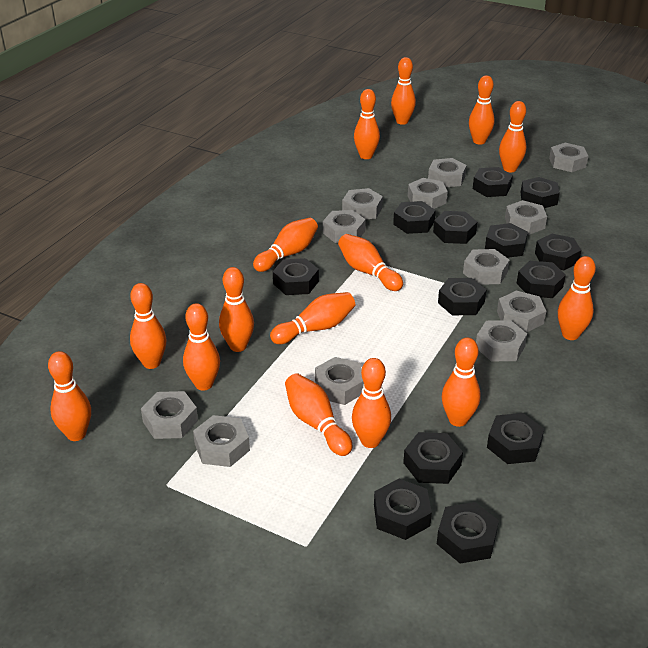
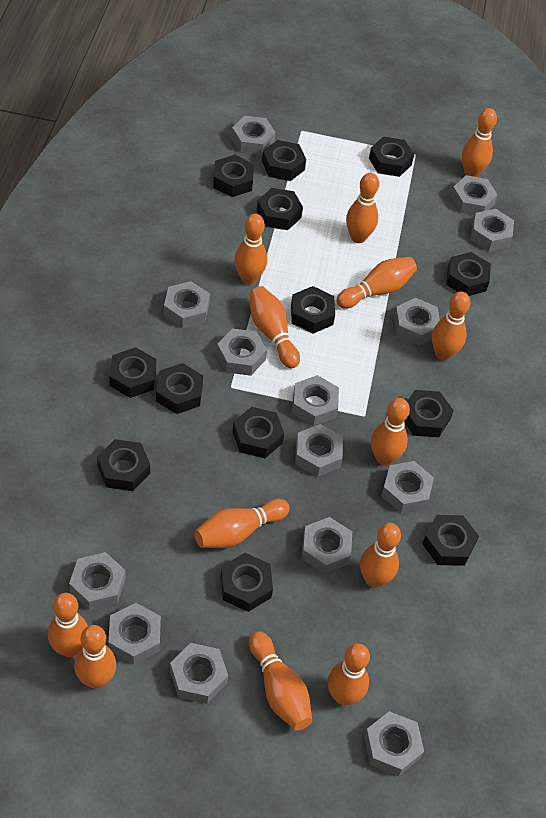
grey nut: [141,391,198,439] [193,415,250,467] [315,357,364,405] [323,210,366,243] [342,188,383,219] [408,178,448,209] [428,158,467,187] [463,249,510,285] [476,320,527,361] [497,290,546,333] [505,200,547,235] [549,143,588,172] = 12 -> [69,552,125,610] [109,603,161,664] [164,281,210,329] [170,643,228,704] [216,328,267,376] [231,116,276,155] [292,375,339,426] [295,424,343,477] [301,517,352,574] [364,711,424,776] [381,461,434,513] [394,298,440,345] [451,175,498,215] [470,209,514,251] = 14
orange bowling pin: [48,351,91,441] [130,283,167,369] [183,303,220,391] [219,267,254,352] [253,218,318,272] [270,292,355,344] [285,373,352,456] [338,234,403,291] [352,358,391,448] [354,89,380,159] [391,57,416,125] [442,338,480,427] [469,75,495,145] [499,101,526,173] [558,256,596,340] = 15 -> [48,593,88,657] [74,625,116,688] [194,499,290,548] [234,214,267,285] [249,631,312,731] [250,286,300,368] [328,643,370,705] [336,257,417,309] [346,173,379,243] [360,523,401,588] [371,398,410,465] [432,292,470,360] [462,108,497,177] = 13

